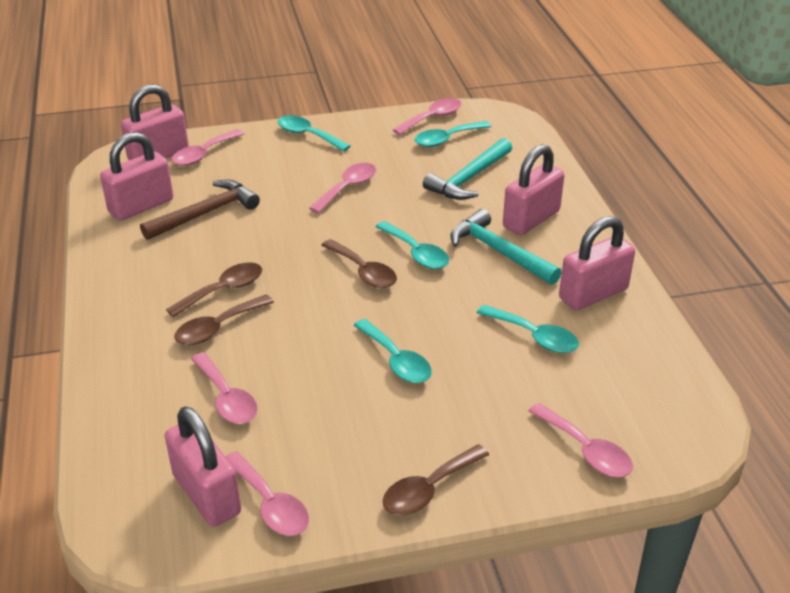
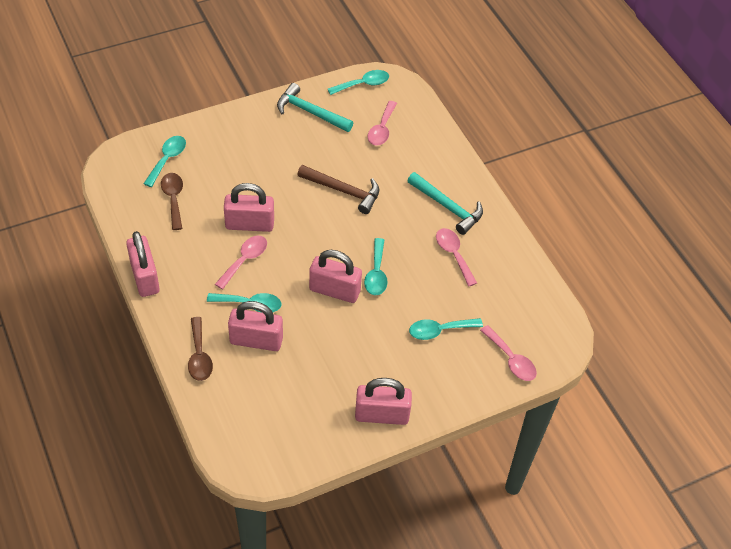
brown spoon: [166,262,262,318] [174,295,274,345] [321,239,397,288] [383,444,489,515] = 4 -> [161,173,183,230] [188,317,213,381] = 2
pink spoon: [172,129,244,166] [191,352,257,424] [225,451,309,536] [309,163,376,213] [393,98,462,135] [528,403,633,477] = 6 -> [215,236,267,289] [367,101,397,146] [436,228,477,286] [480,325,537,381] = 4

